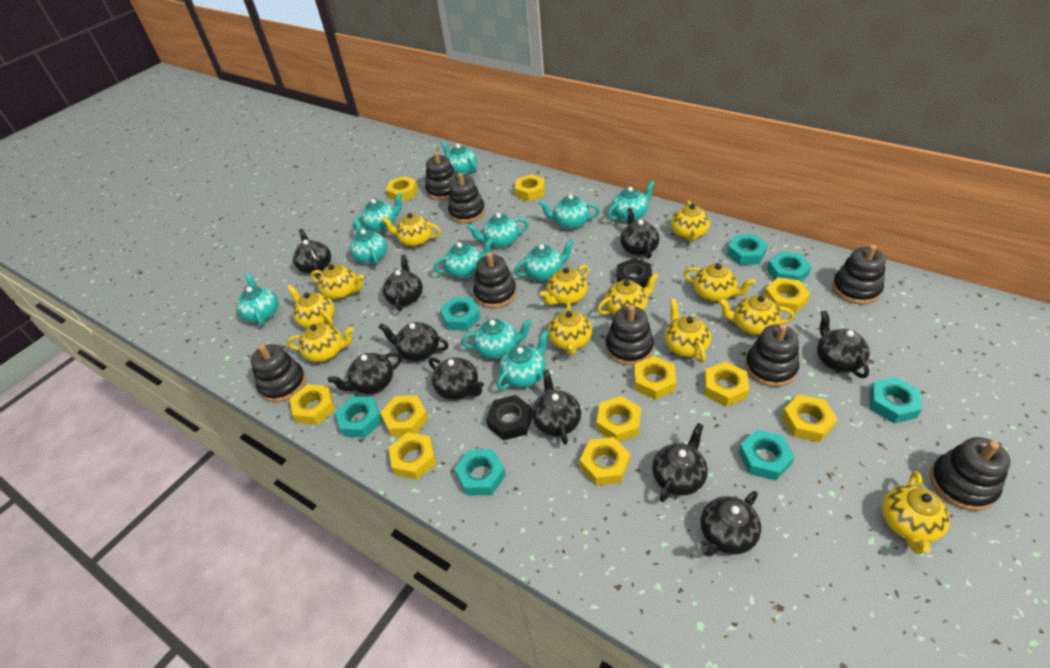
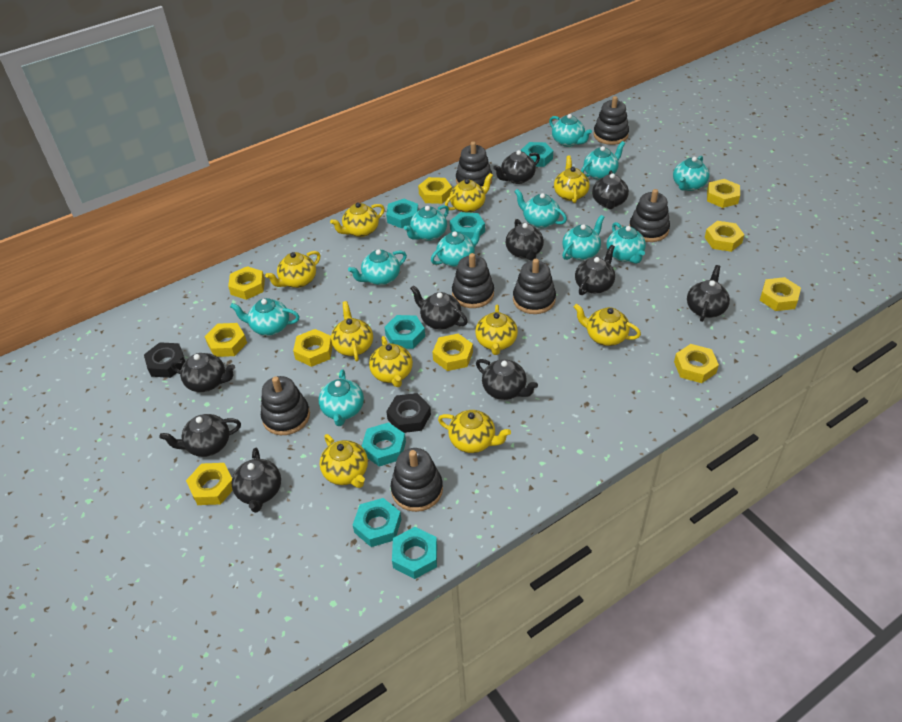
black stacking toy: [251,344,306,403] [425,152,457,200] [448,173,485,223] [473,252,517,308] [606,305,654,365] [745,324,799,387] [832,244,886,304] [930,437,1011,511] = 8 -> [261,376,310,435] [391,448,443,512] [452,253,494,308] [456,141,492,187] [513,259,556,314] [593,96,629,145] [629,189,670,242] = 7
yellow nut: [290,384,335,425] [380,395,428,437] [386,176,418,202] [389,432,436,480] [515,174,545,201] [580,437,630,486] [597,396,641,442] [634,356,676,400] [704,362,749,407] [764,277,810,314] [782,395,838,442] = 11 -> [186,463,233,505] [205,323,247,357] [228,266,265,300] [293,329,333,367] [418,177,452,204] [433,334,473,371] [674,344,719,383] [704,221,744,252] [707,179,740,208] [760,277,801,311] = 10
yellow teapot: [287,285,335,328] [287,323,354,362] [311,264,364,300] [381,213,441,247] [540,265,589,305] [548,302,592,356] [597,273,659,315] [664,298,711,363] [671,200,710,242] [684,263,755,302] [718,295,795,336] [882,471,950,554] = 12 -> [265,251,320,288] [320,434,368,488] [330,202,385,237] [331,301,373,361] [369,336,413,387] [438,410,511,453] [445,173,493,213] [475,305,518,355] [554,155,590,203] [574,304,641,346] = 10

